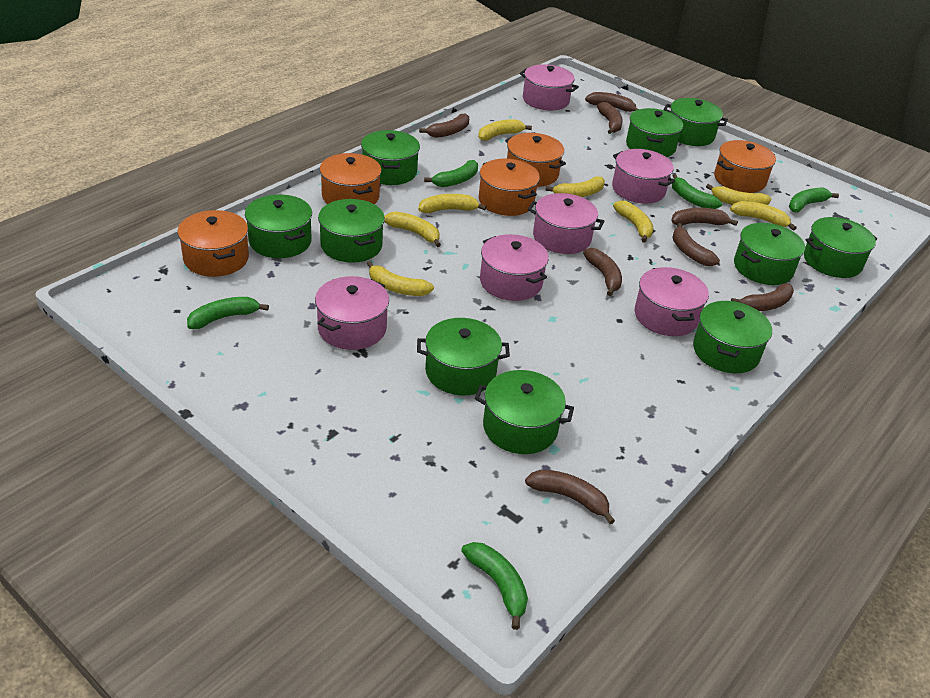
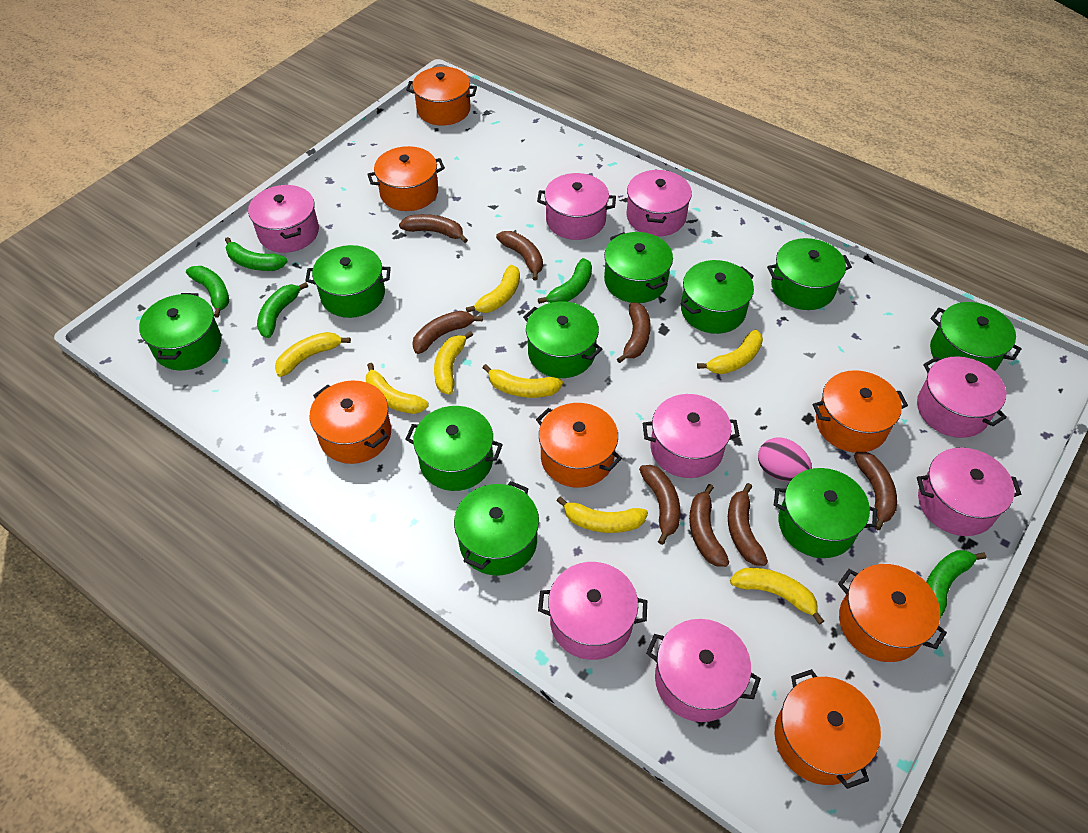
orange pot: [178,210,249,277] [320,153,382,204] [479,159,540,216] [505,133,566,187] [714,140,776,193] = 5 -> [310,381,391,464] [367,146,445,211] [406,67,477,125] [536,403,622,488] [775,669,881,789] [813,370,908,453] [838,564,947,662] = 7
pink egg: none = 0 -> [758,437,812,482] = 1
pink pot: [315,276,389,350] [480,234,549,301] [519,64,579,110] [528,193,605,254] [612,149,675,204] [635,267,709,336] = 6 -> [248,185,319,253] [537,173,616,240] [538,562,647,660] [627,169,692,236] [643,394,740,478] [646,619,761,722] [917,356,1007,438] [917,447,1021,536] = 8

